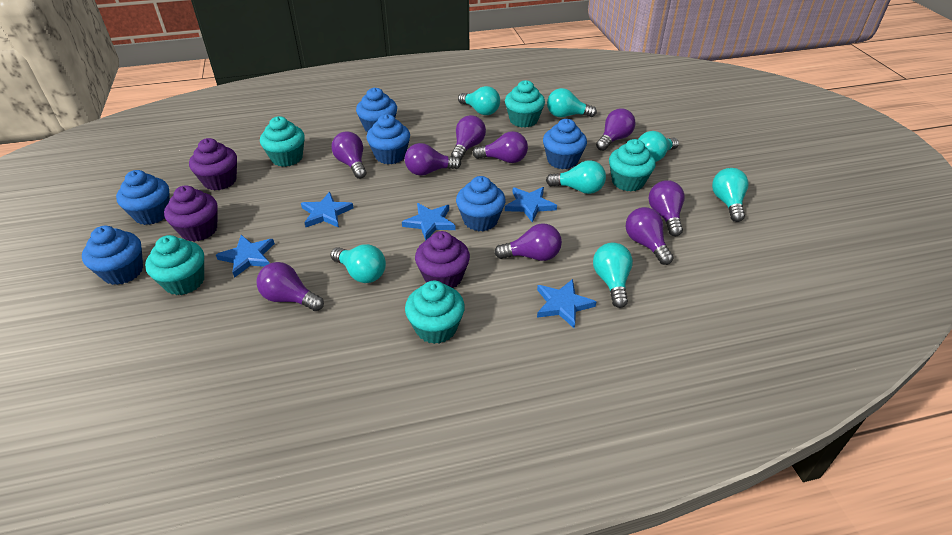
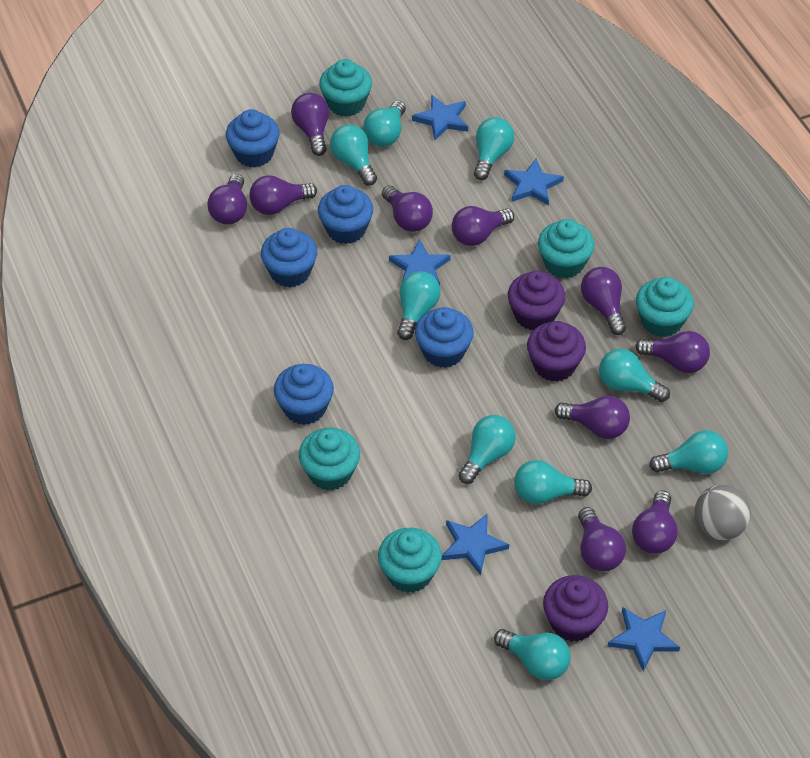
blue cupcake: [82,226,143,285] [116,170,170,225] [356,88,397,132] [366,114,410,164] [456,176,506,231] [543,119,587,169] = 6 -> [226,109,280,167] [261,228,317,287] [274,364,334,425] [318,185,373,244] [415,307,474,368] = 5
grey ball: none = 0 -> [694,485,751,540] = 1
purple light bulb: [257,262,324,311] [332,131,367,179] [405,143,461,176] [451,115,486,160] [472,131,528,163] [495,223,562,261] [596,108,636,151] [626,207,674,265] [648,180,685,236] = 9 -> [207,174,247,224] [249,175,317,215] [291,93,329,156] [382,185,433,232] [452,206,514,246] [555,396,630,439] [578,507,626,571] [581,267,626,335] [632,490,678,554] [635,331,710,373] = 10
turquoise light bulb: [331,244,386,283] [458,86,500,115] [546,160,606,194] [547,88,597,117] [593,242,633,308] [638,131,679,162] [712,168,748,222] = 7 -> [330,125,377,186] [363,101,406,147] [397,271,440,340] [458,415,516,484] [474,117,514,180] [494,629,571,680] [514,460,592,504] [599,349,670,402] [649,430,728,474] = 9

